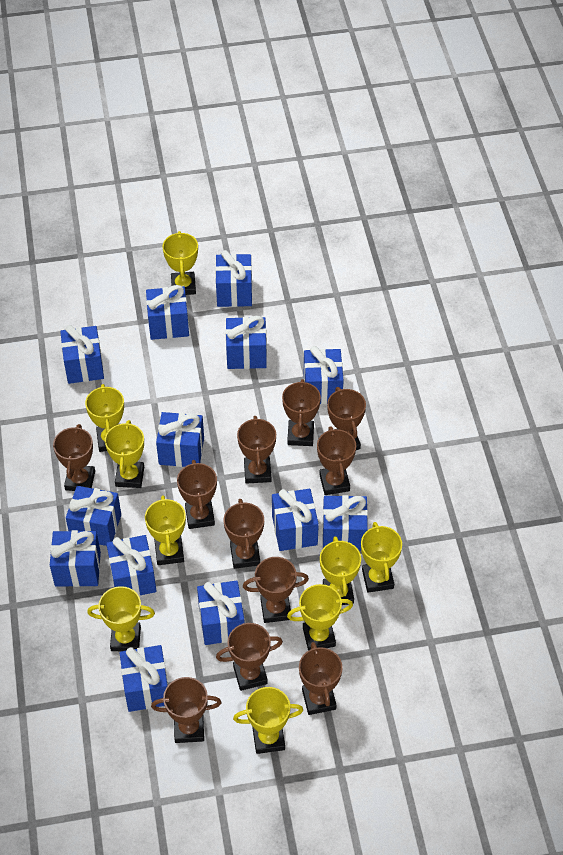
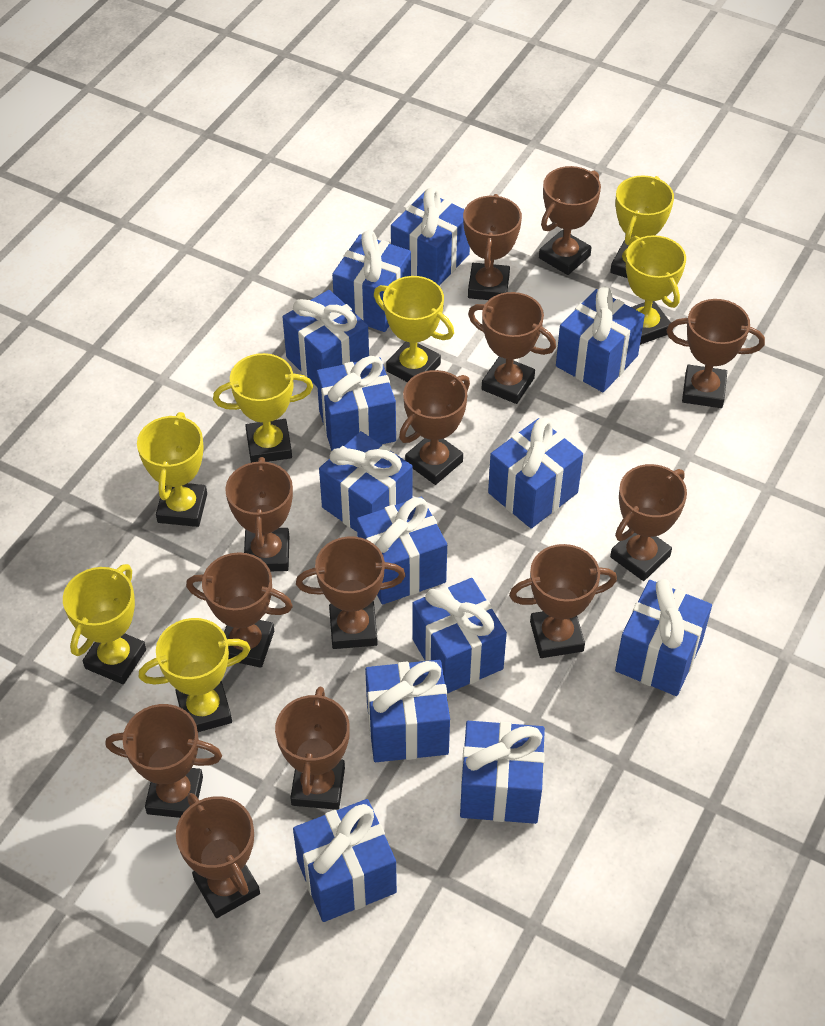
brown trophy: [53,424,95,491] [151,677,222,743] [177,460,217,529] [216,623,283,691] [224,499,264,569] [237,416,276,484] [243,557,309,623] [282,379,321,446] [299,642,343,715] [317,426,356,495] [327,387,366,450] = 11 -> [105,704,222,818] [176,793,260,918] [186,552,293,668] [225,457,293,571] [275,687,350,810] [296,536,406,649] [399,370,470,485] [463,194,522,300] [468,292,556,404] [509,544,617,658] [539,166,601,275] [610,464,687,581] [666,299,765,408] = 13
yellow trophy: [85,384,124,452] [87,586,155,651] [105,420,144,488] [145,495,186,565] [163,231,198,295] [233,687,303,754] [287,584,353,651] [320,536,361,605] [361,522,402,593] = 9 -> [63,564,146,684] [137,412,207,527] [139,618,250,732] [213,353,313,463] [374,276,454,382] [610,175,674,278] [626,235,686,345] = 7

